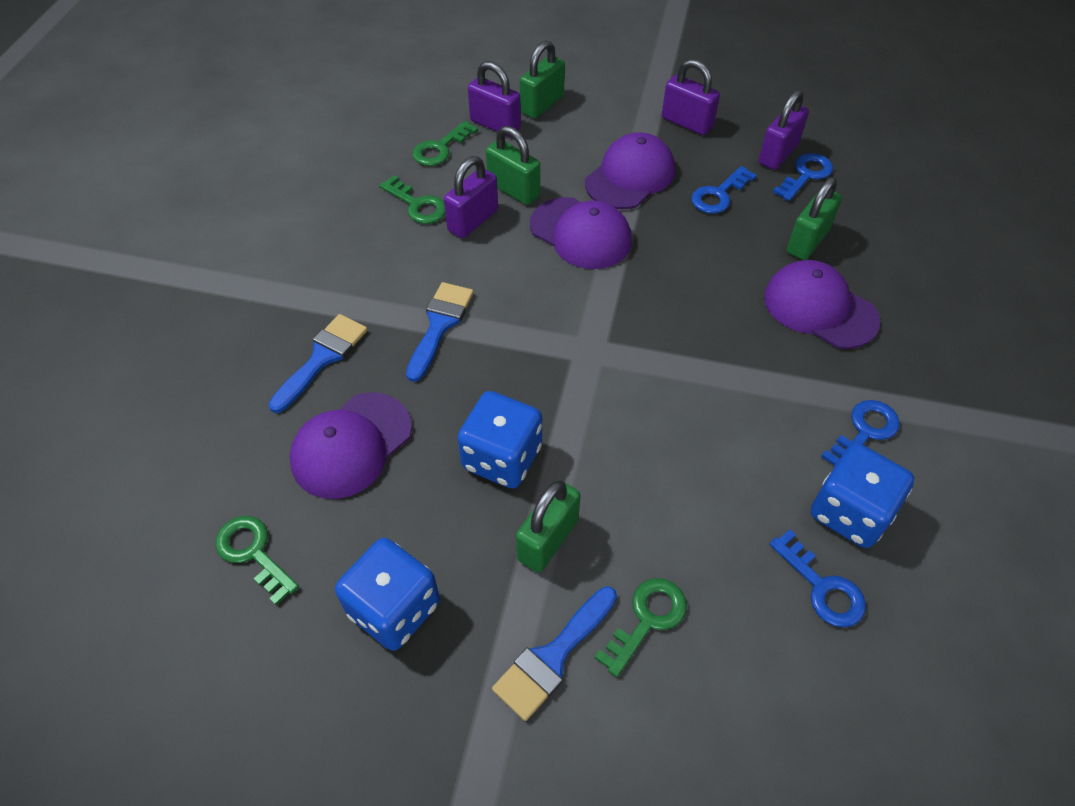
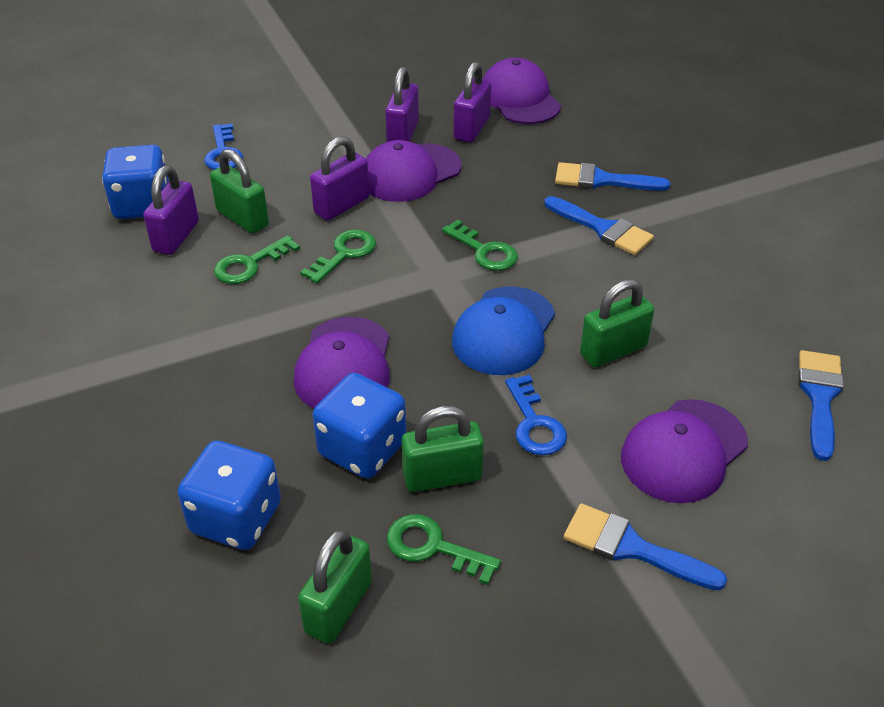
blue brush: [269,314,367,413] [406,282,474,382] [492,586,617,721] = 3 -> [544,196,654,255] [555,162,670,191] [564,503,727,590] [798,350,844,461] = 4
blue cap: none = 0 -> [452,286,555,375] = 1
blue key: [691,166,757,214] [769,529,866,627] [773,153,833,201] [821,400,900,467] = 4 -> [204,124,243,170] [505,375,567,455] = 2

